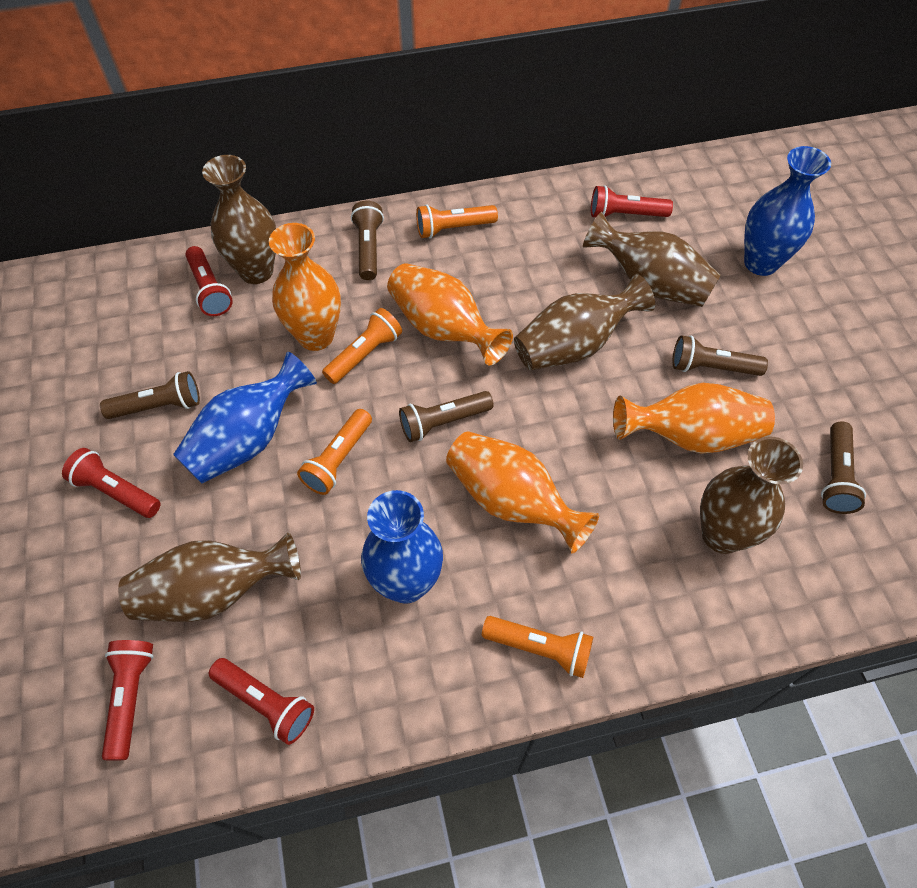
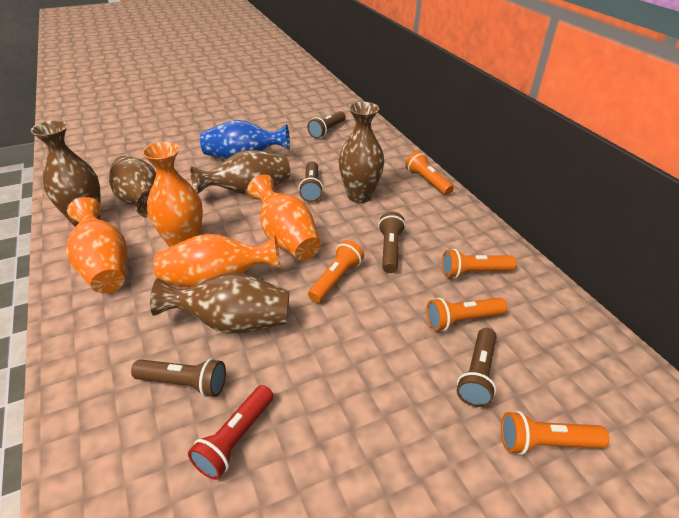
blue vase: [173,352,317,483] [361,490,443,604] [744,146,831,276] = 3 -> [200,120,290,159] = 1
orange flashlight: [297,409,372,495] [322,308,402,384] [416,204,498,239] [482,616,593,678] = 4 -> [308,240,364,303] [405,151,454,195] [426,298,507,331] [442,249,517,279] [501,411,609,455] = 5
red flashlight: [62,448,161,518] [102,640,154,761] [185,246,233,316] [209,658,314,745] [591,185,673,217] = 5 -> [188,385,274,480] = 1

